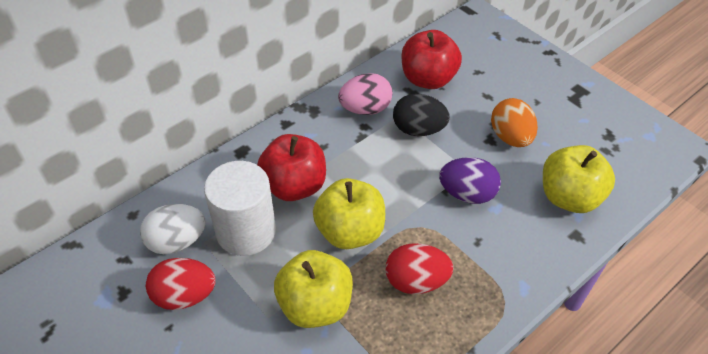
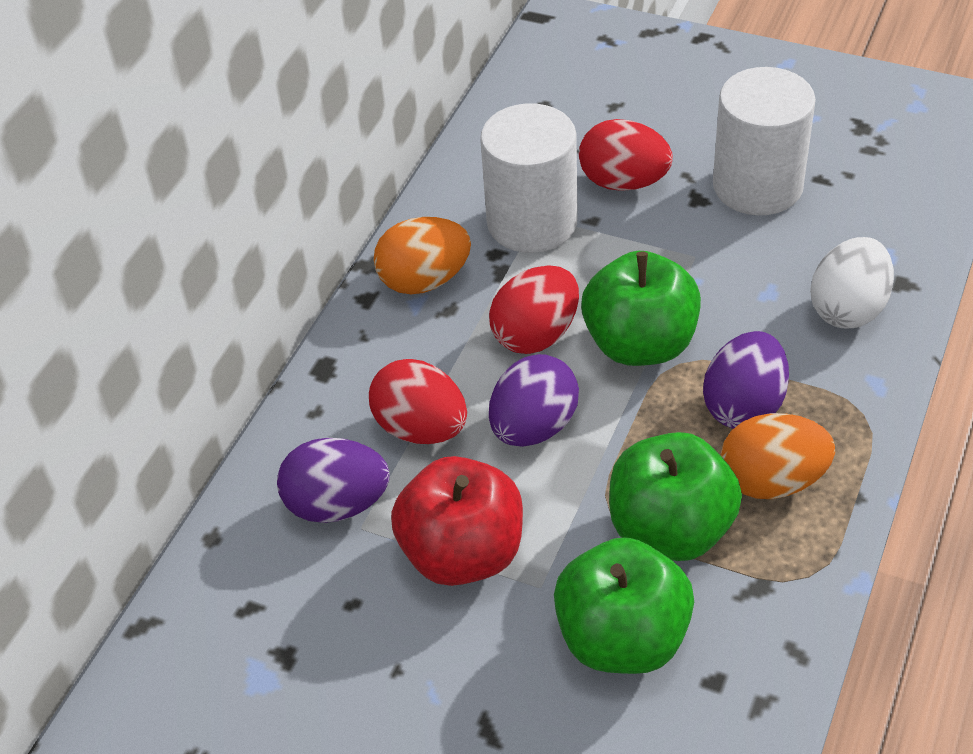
black egg: [393,94,450,136] = 1 -> none = 0
green apple: none = 0 -> [554,537,694,674] [581,251,701,366] [609,432,742,561] = 3
orange egg: [491,98,538,147] = 1 -> [373,217,471,294] [720,413,835,499] = 2
pink egg: [338,73,393,115] = 1 -> none = 0
purple egg: [439,157,501,204] = 1 -> [277,438,389,523] [489,354,579,447] [703,331,789,429] = 3
red apple: [257,134,326,201] [402,30,462,89] = 2 -> [391,456,523,586] = 1
red egg: [146,258,216,310] [385,243,454,294] = 2 -> [369,359,467,444] [489,265,579,354] [579,119,673,191] = 3
white cylinder: [204,161,276,256] = 1 -> [480,104,578,253] [713,67,816,215] = 2
yellow apple: [274,250,353,328] [313,178,385,249] [543,145,615,213] = 3 -> none = 0

